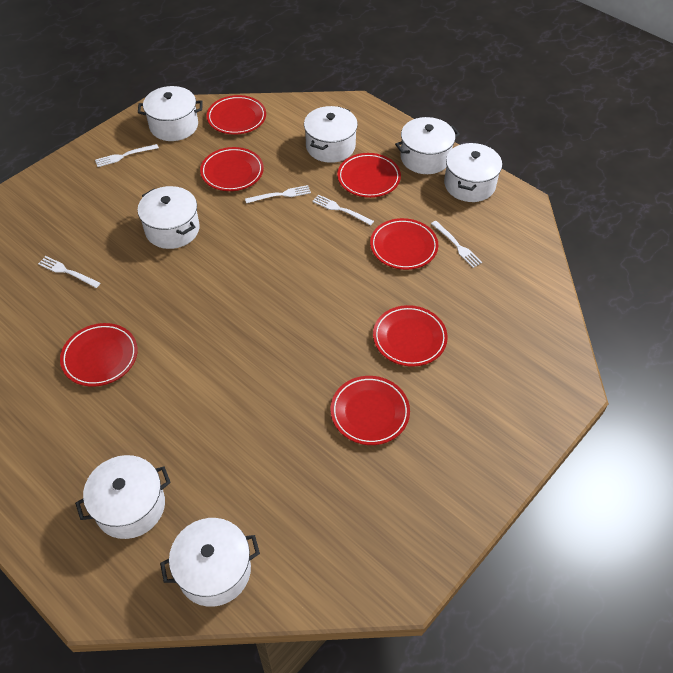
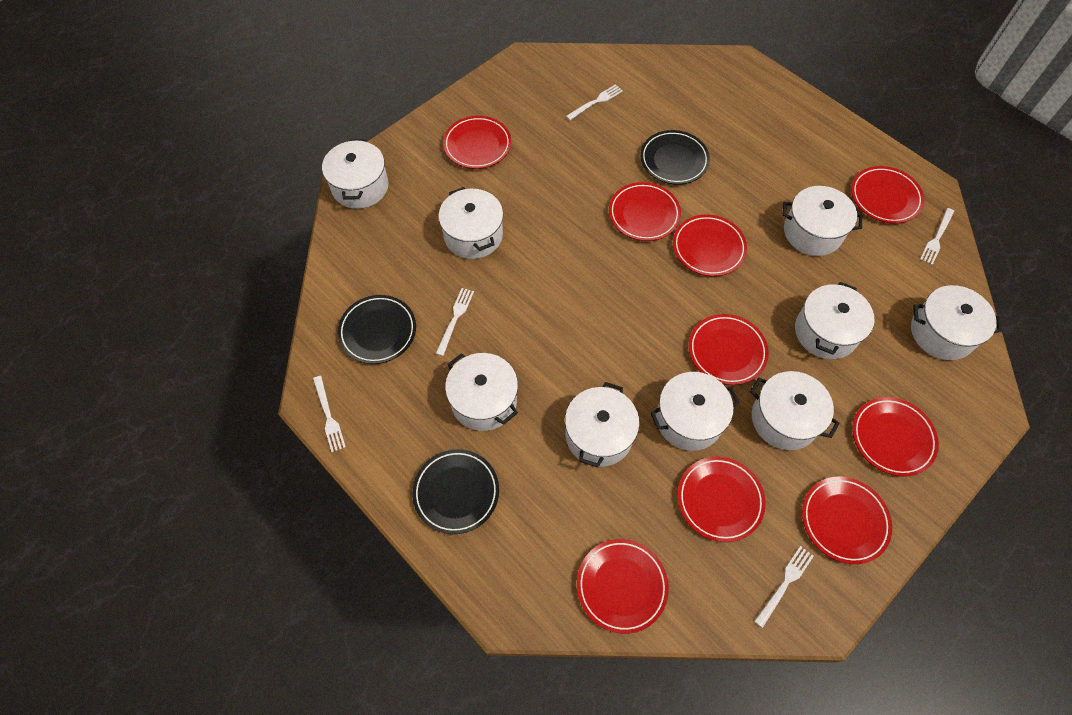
black plate: none = 0 -> [337,295,416,364] [412,449,499,534] [640,130,710,185] = 3
red plate: [60,323,138,387] [200,147,264,191] [206,95,266,135] [331,376,410,445] [337,153,401,198] [370,218,438,270] [373,305,448,367] = 7 -> [443,116,511,169] [577,539,669,634] [609,182,681,241] [673,215,747,276] [678,456,766,542] [689,314,769,385] [802,476,892,564] [851,166,924,224] [852,397,939,477] = 9
white pot: [75,455,171,539] [137,186,200,249] [138,86,203,141] [160,518,260,607] [304,106,358,163] [395,117,460,174] [444,143,502,202] = 7 -> [322,139,389,209] [438,187,503,259] [445,353,518,431] [565,382,639,468] [650,372,740,451] [750,371,840,450] [782,186,862,256] [795,282,874,359] [911,285,1002,360] = 9

